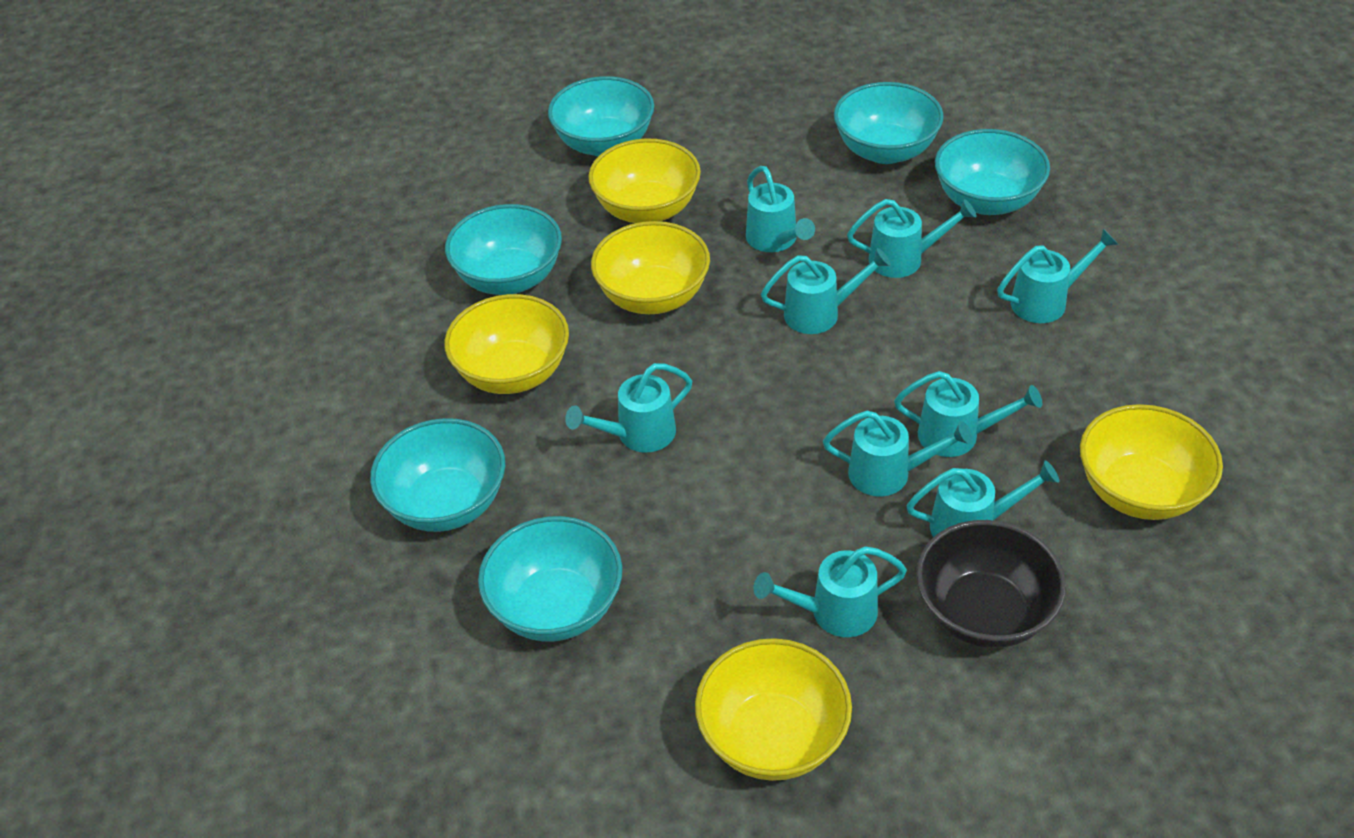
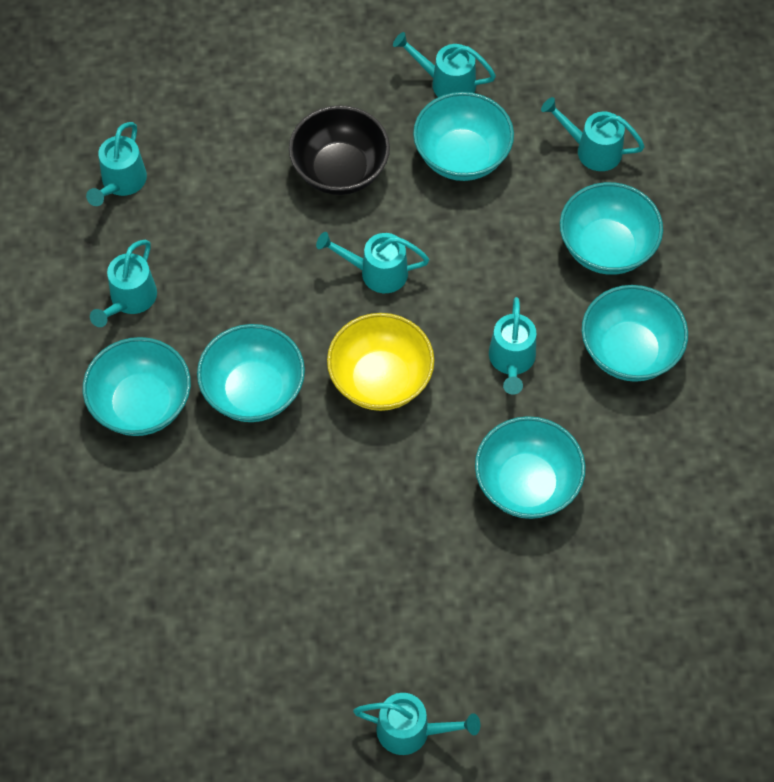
turquoise watering can: [565,363,692,452] [746,166,815,252] [754,546,907,637] [761,248,891,334] [823,410,973,496] [847,199,977,278] [894,371,1042,457] [906,460,1059,537] [997,229,1118,323] = 9 -> [86,122,147,206] [90,240,157,327] [316,232,429,293] [353,693,480,755] [393,32,496,97] [489,297,536,395] [541,97,645,171] = 7
yellow bowl: [444,294,569,394] [588,138,701,223] [591,221,710,314] [695,638,852,781] [1080,404,1223,520] = 5 -> [327,313,434,411] = 1

